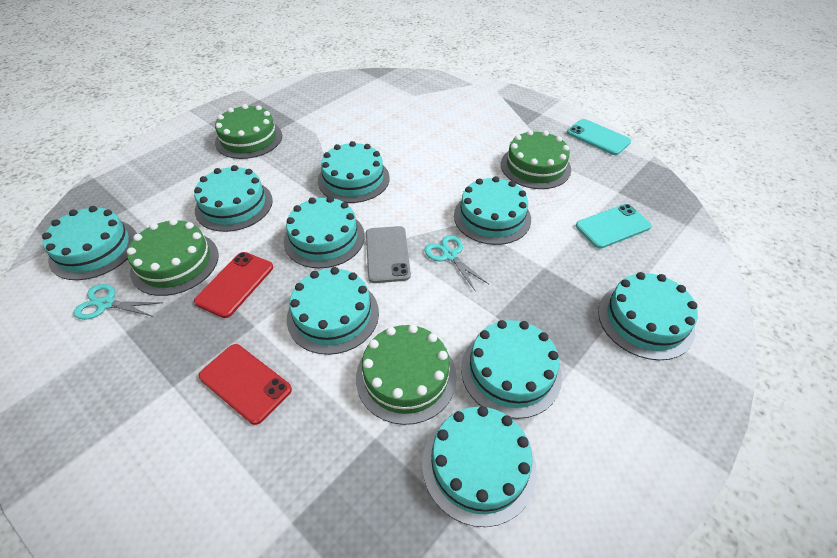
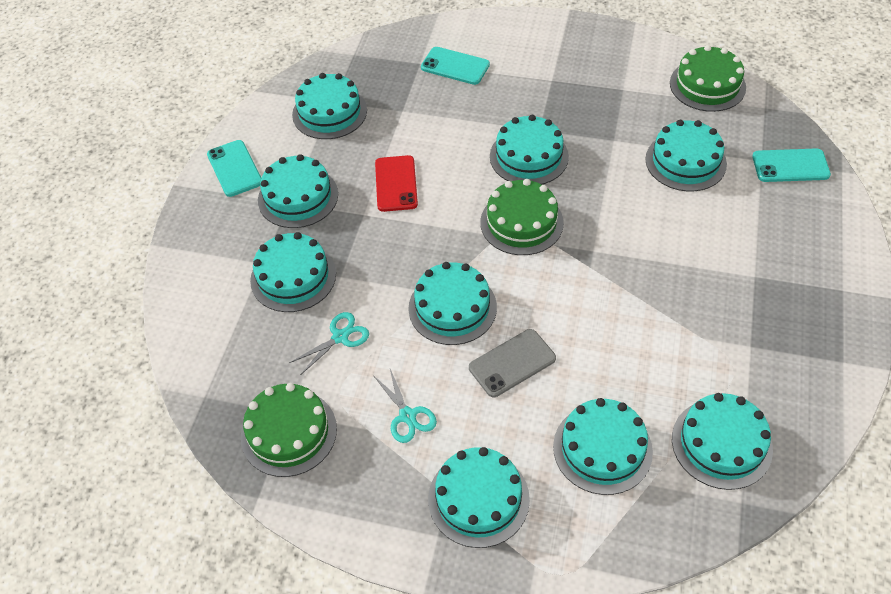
green cake: [127,219,219,296] [215,104,282,159] [356,324,457,425] [501,130,571,189] = 4 -> [241,383,337,477] [480,179,564,255] [670,45,746,112] = 3
red phone: [194,252,273,318] [199,344,292,425] = 2 -> [375,155,418,212] = 1
turquoise phone: [567,119,631,155] [576,204,652,249] = 2 -> [207,140,261,197] [421,47,490,85] [752,148,831,182] = 3

